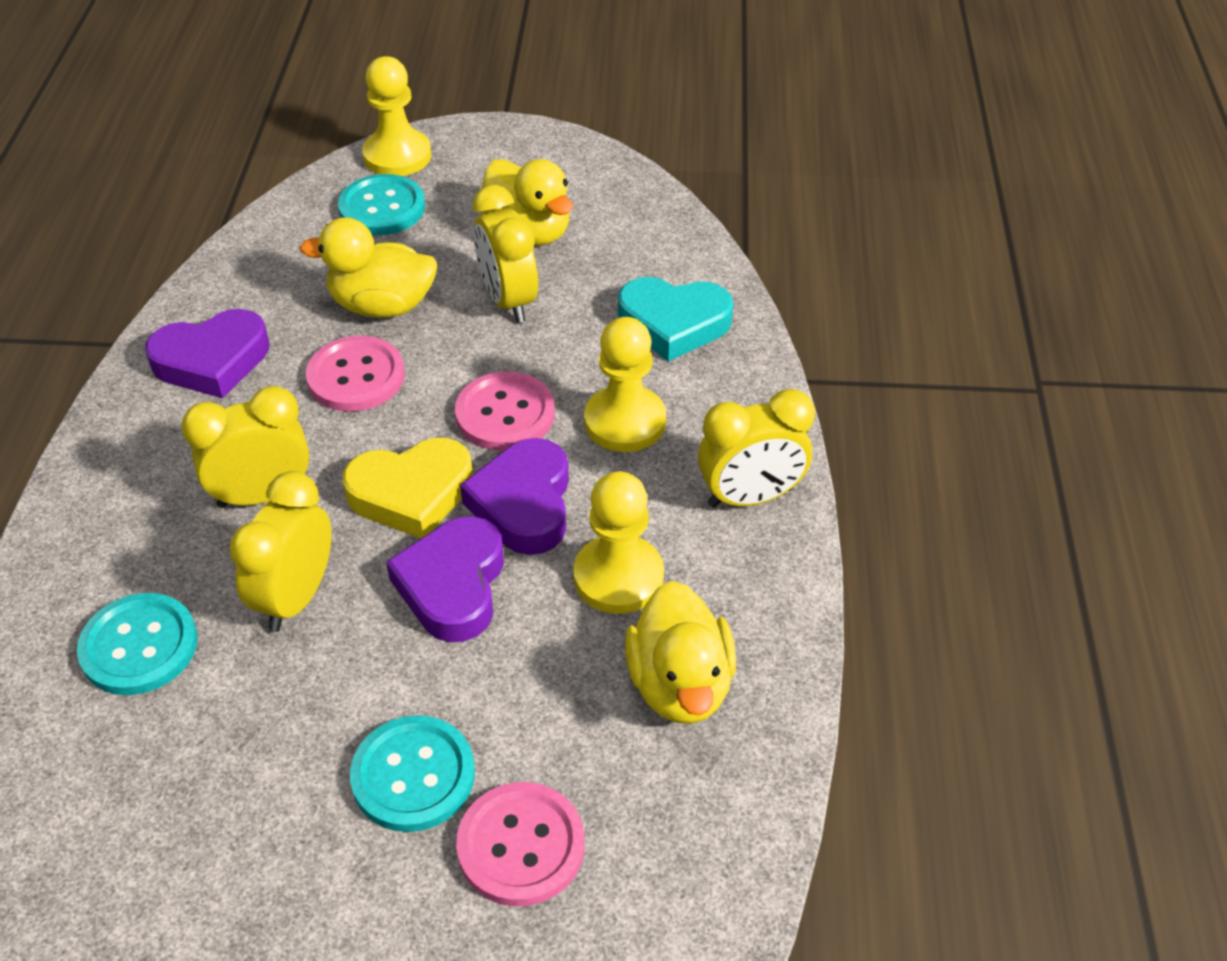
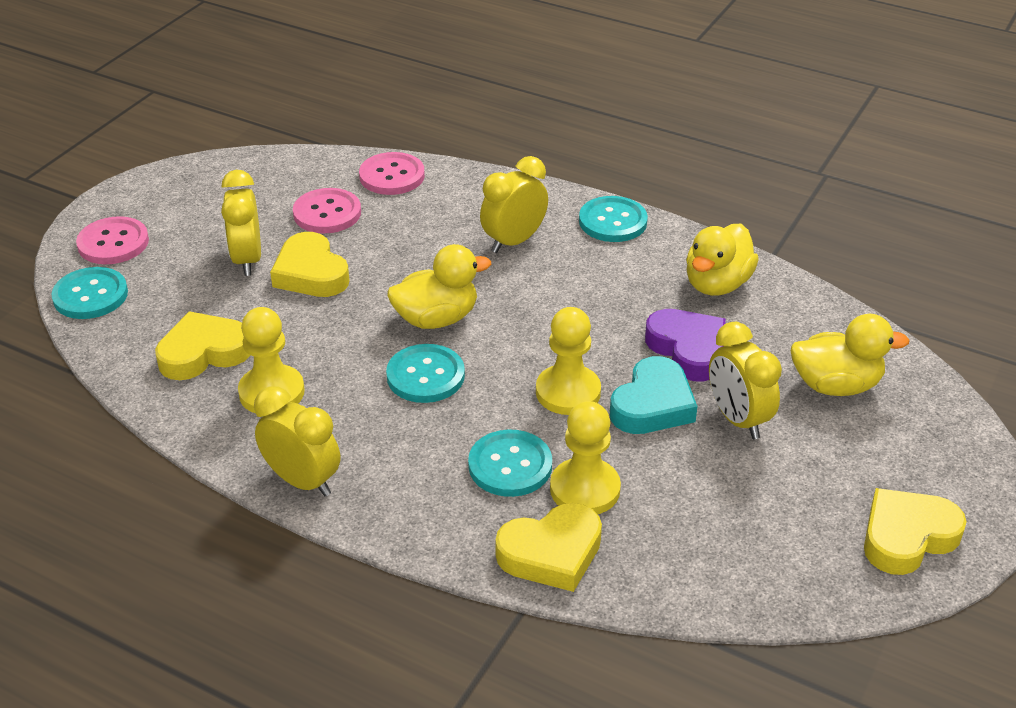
purple heart: [145,309,269,398] [386,516,504,642] [460,438,569,555] = 3 -> [645,309,726,381] = 1
turquoise button: [77,593,198,695] [338,174,425,235] [350,715,475,832] = 3 -> [51,267,128,319] [386,344,465,403] [468,430,552,497] [579,196,648,242] = 4
yellow heart: [343,437,473,538] = 1 -> [155,311,250,380] [270,232,350,297] [495,503,602,592] [864,488,967,575] = 4

